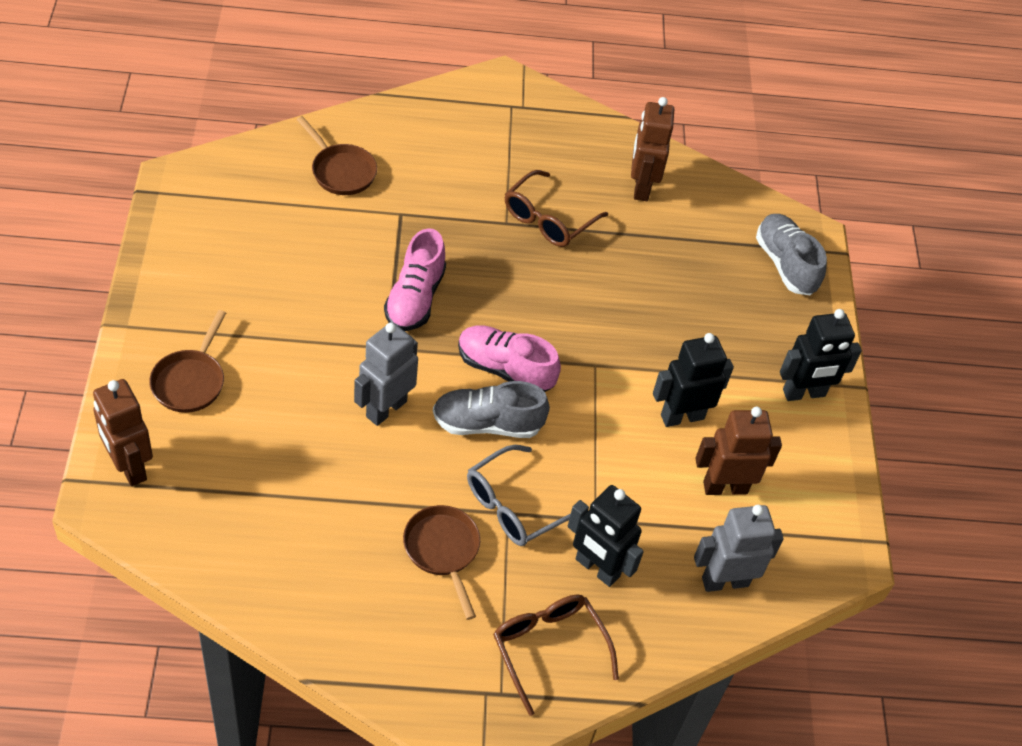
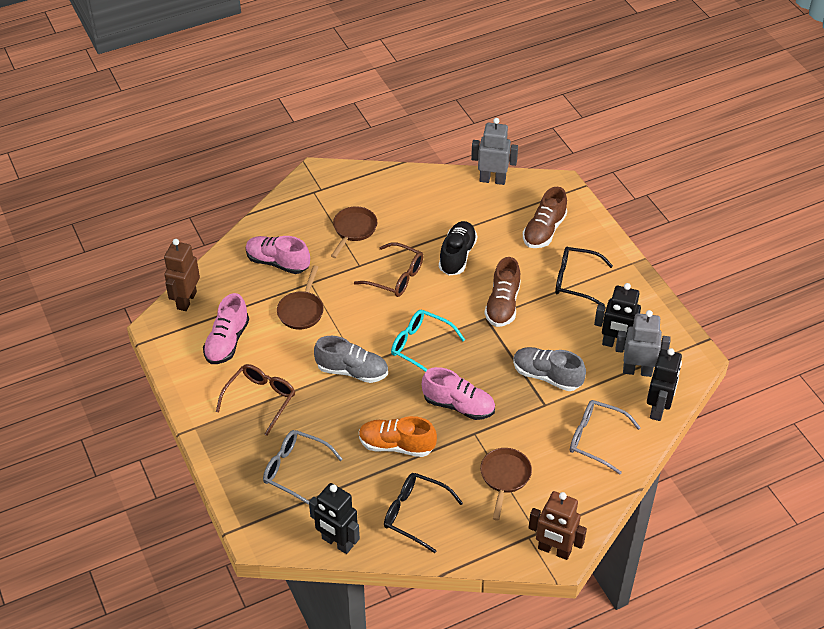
black glasses: none = 0 -> [384,473,463,553] [555,247,613,306] = 2
black shoe: none = 0 -> [439,221,477,276] = 1
brown robot: [93,379,153,486] [631,97,674,201] [695,406,782,495] = 3 -> [164,239,200,311] [529,491,587,560] = 2
brown shoe: none = 0 -> [485,257,521,327] [523,187,567,248] = 2
grey glasses: [467,445,571,546] = 1 -> [263,430,342,505] [570,400,641,474] = 2
orange shoe: none = 0 -> [359,416,437,457] = 1
pink shoe: [384,228,446,331] [458,325,561,392] = 2 -> [203,293,249,364] [246,236,310,274] [422,367,495,420] = 3
turquoise glasses: none = 0 -> [391,310,465,372] = 1

